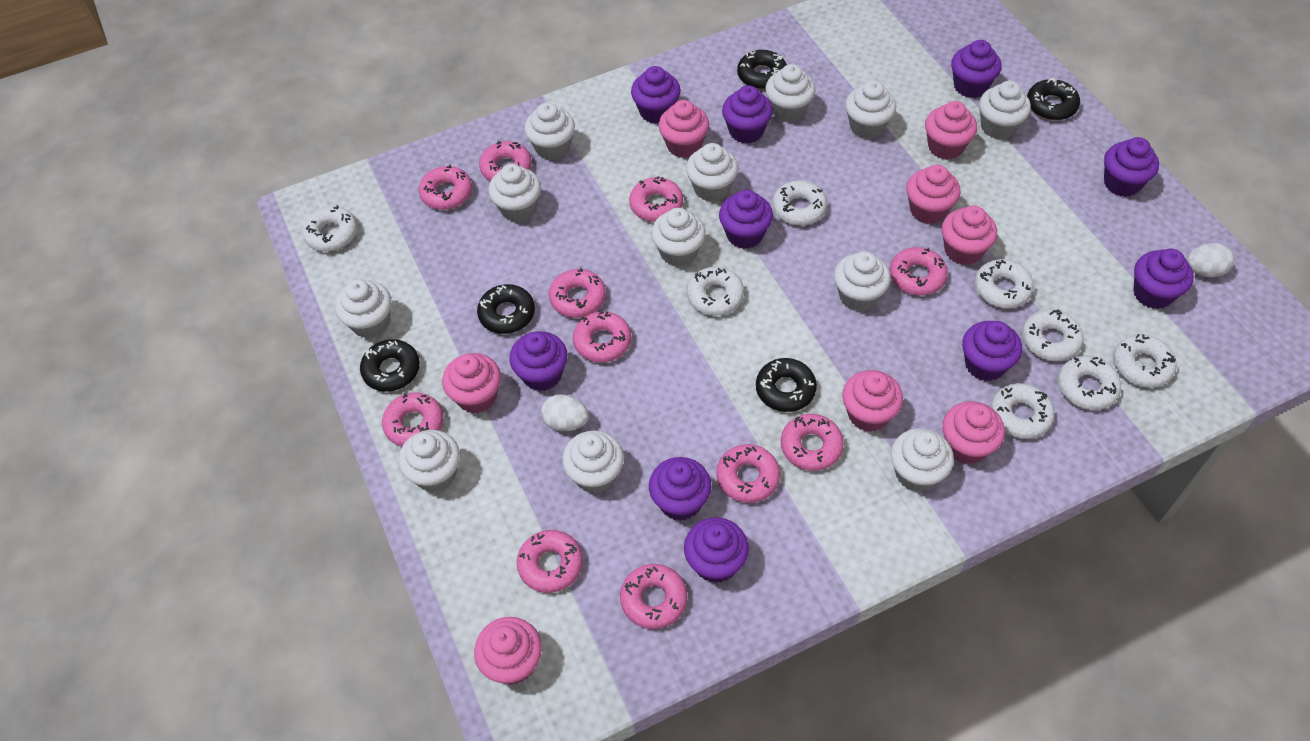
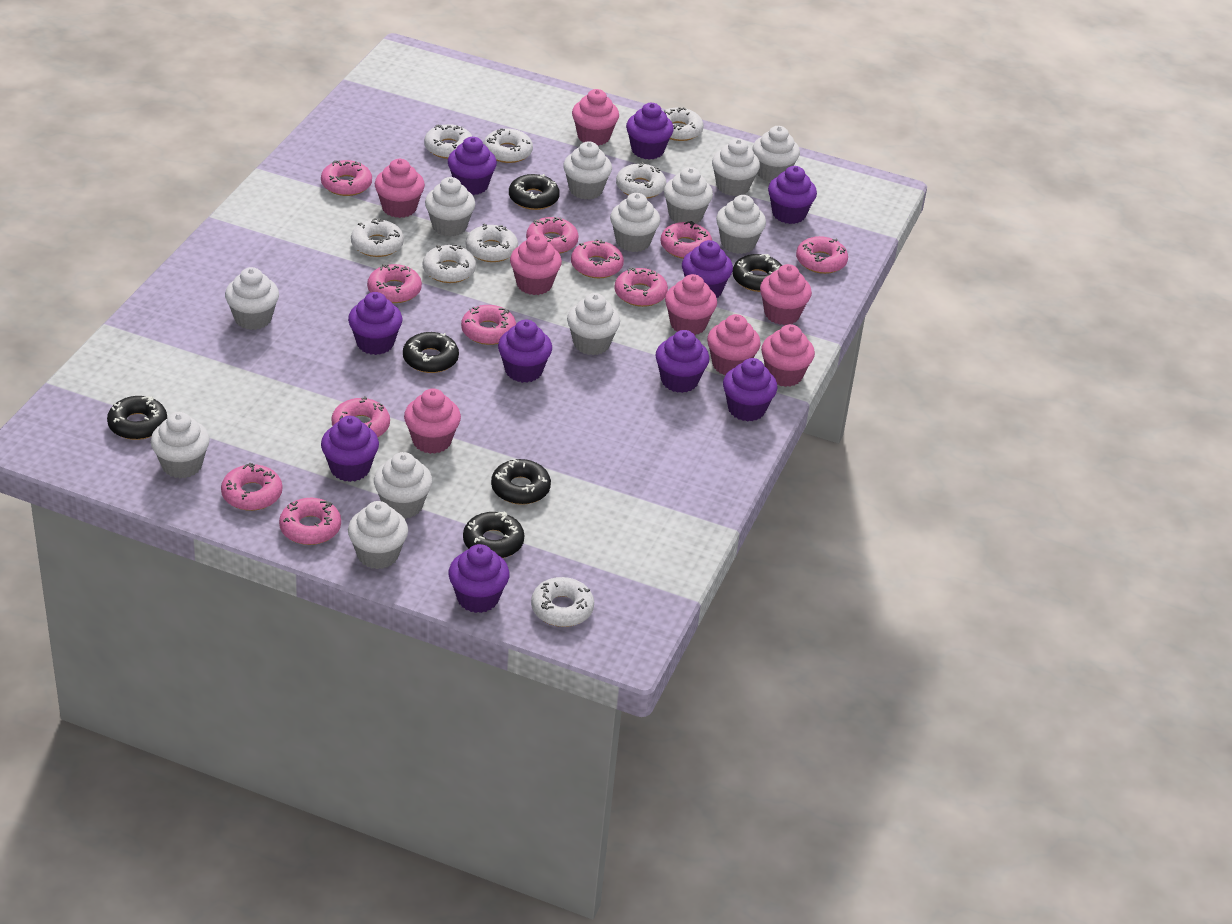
black donut: [360,339,420,392] [477,284,535,334] [737,50,787,89] [756,358,817,412] [1027,78,1080,120] = 5 -> [107,396,167,440] [403,332,459,373] [463,512,524,558] [491,459,551,505] [509,174,560,210] [732,254,782,292] = 6
white egg: [541,394,589,431] [1187,243,1234,277] = 2 -> none = 0

